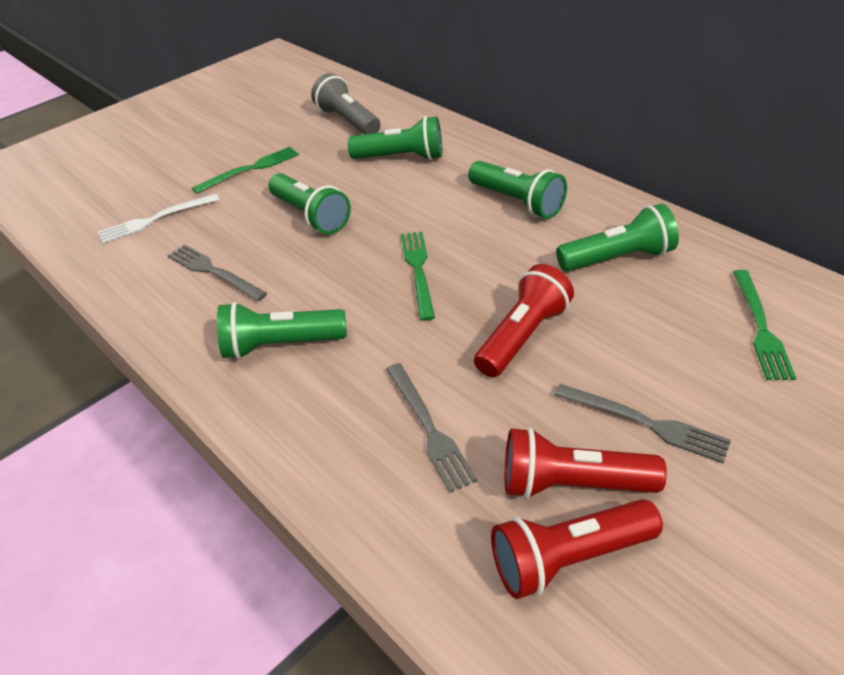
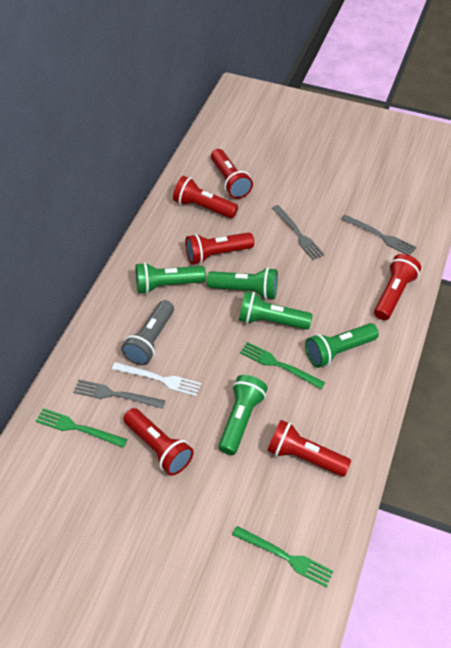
red flashlight: [474,264,574,377] [491,499,663,599] [505,427,667,499] = 3 -> [124,408,194,476] [173,176,238,218] [185,232,254,265] [211,149,253,199] [267,420,351,477] [374,254,421,320] = 6

